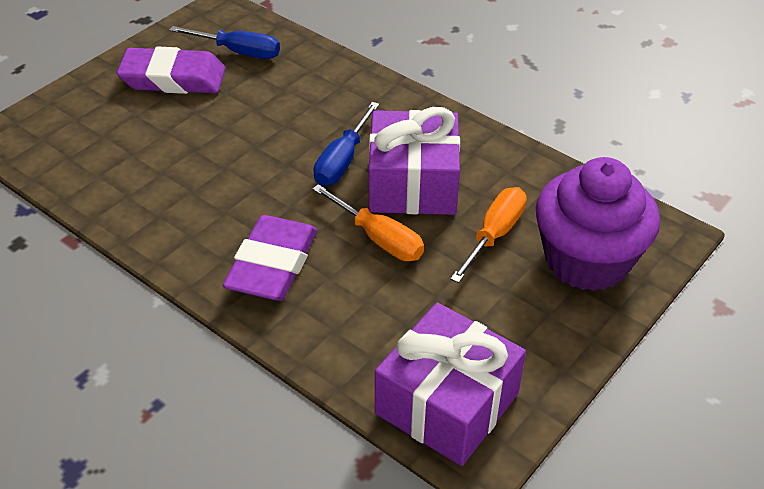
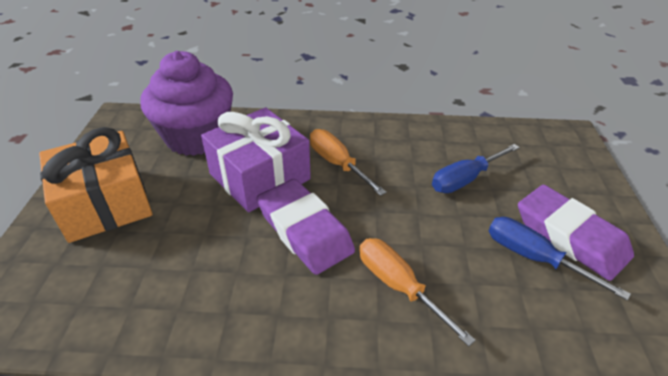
orange gift: none = 0 -> [39,127,153,243] = 1
purple gift: [369,107,460,215] [375,302,526,466] = 2 -> [201,107,311,212] = 1

